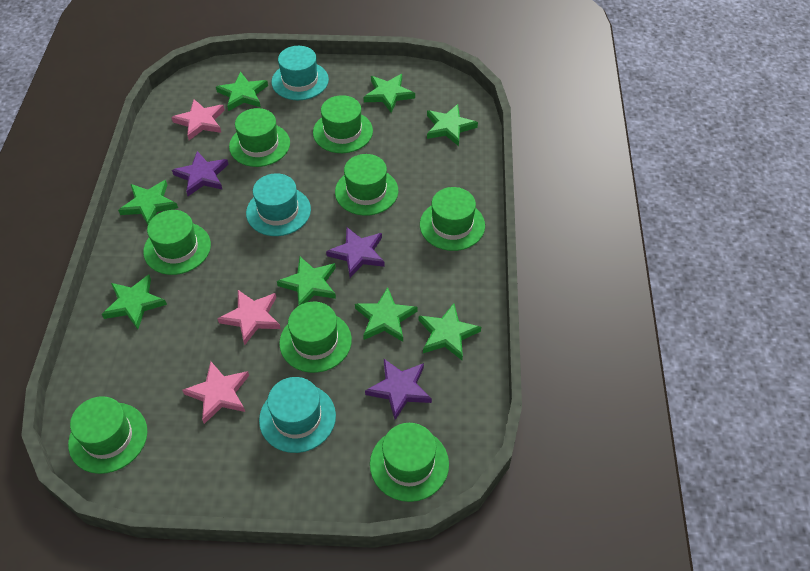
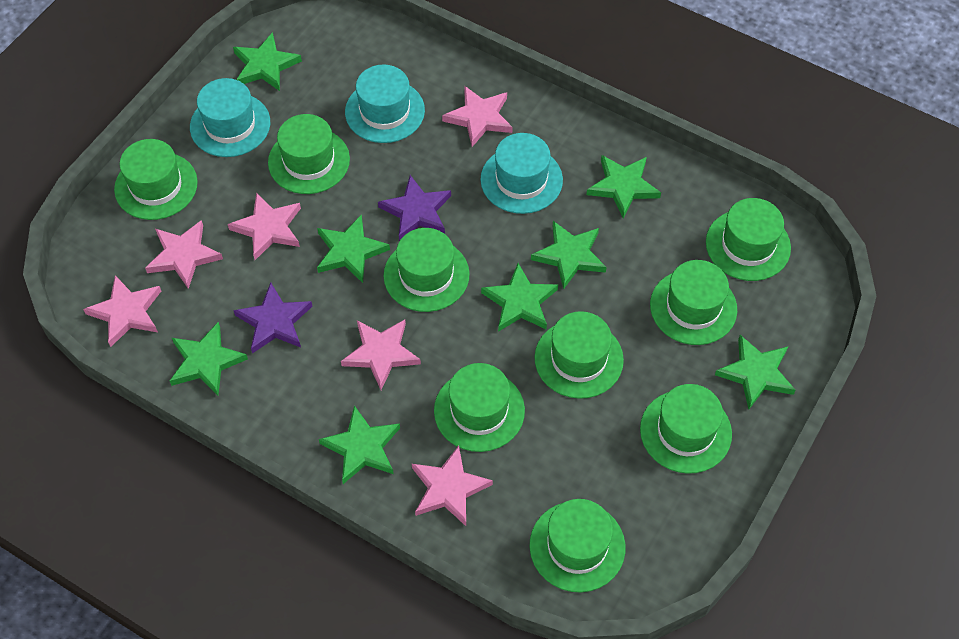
green hat: [68,396,148,474] [143,210,211,275] [229,108,290,167] [279,302,352,373] [313,95,373,153] [335,154,398,216] [370,423,449,502] [420,187,485,251] = 8 -> [114,139,198,220] [268,114,350,194] [383,228,470,312] [434,363,525,452] [529,499,625,592] [534,311,624,399] [640,384,732,474] [650,260,737,345] [706,198,791,281] = 9
pink star: [171,99,225,140] [182,361,249,424] [217,290,281,345] = 3 -> [83,275,161,347] [145,220,223,289] [228,193,301,260] [341,320,421,390] [412,445,493,526] [442,86,513,147] = 6
purple star: [172,151,229,196] [326,227,385,278] [365,359,432,420] = 3 -> [233,283,313,354] [378,175,451,241] = 2

